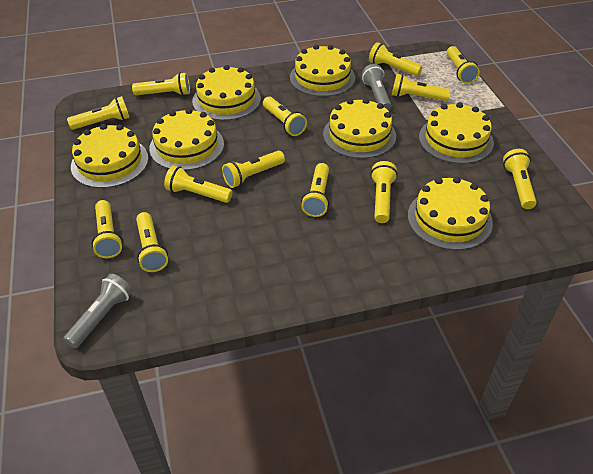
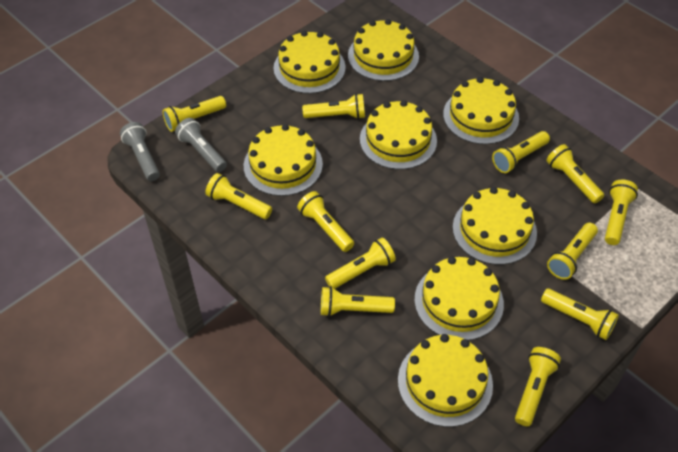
yellow cake: [71,124,148,188] [149,108,224,171] [192,65,261,120] [290,45,355,97] [323,98,396,159] [408,177,493,250] [419,102,494,164] = 7 -> [244,124,323,196] [273,31,346,94] [348,19,419,81] [360,100,437,170] [398,334,493,427] [414,257,504,340] [443,77,519,144] [453,187,537,265] = 8
yellow flashlight: [67,96,130,130] [91,200,123,258] [132,72,190,96] [136,212,168,272] [164,166,233,203] [222,151,285,188] [263,97,307,136] [301,163,329,217] [369,42,422,76] [370,161,398,223] [392,74,450,101] [447,46,480,84] [503,149,537,209] = 13 -> [163,96,226,132] [205,173,272,219] [297,191,354,252] [302,94,365,119] [321,286,395,317] [325,238,396,289] [492,131,550,173] [515,347,561,426] [541,289,619,340] [546,144,604,203] [547,223,598,280] [605,180,638,245] = 12

